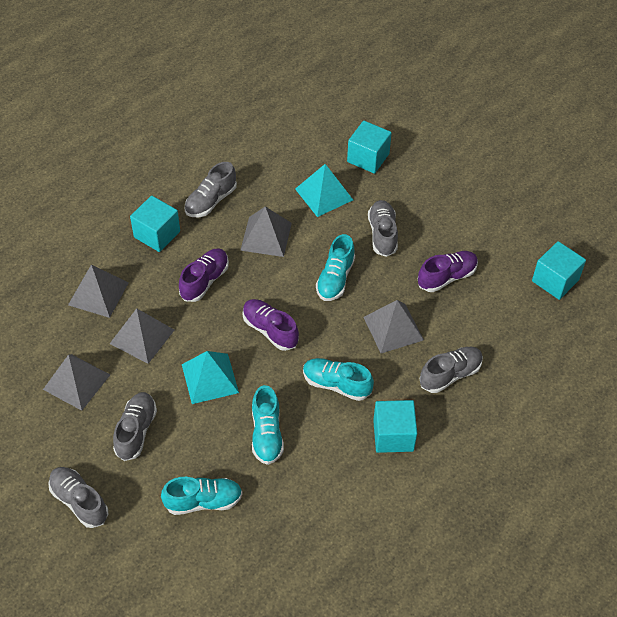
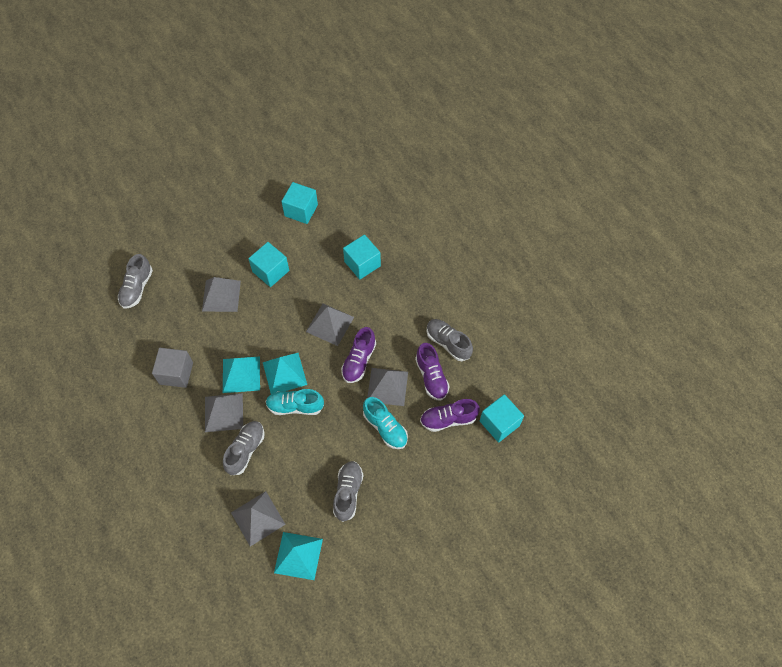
grey cube: none = 0 -> [152,348,193,388] = 1
grey shoe: [48,467,108,528] [113,392,157,461] [185,162,237,217] [368,200,398,257] [420,347,483,393] = 5 -> [118,254,153,308] [223,421,264,475] [333,461,364,522] [426,319,473,361] = 4
turquoise pyramid: [182,351,239,404] [295,164,353,217] = 2 -> [223,356,260,393] [263,353,307,394] [274,532,323,580] = 3
turquoise shoe: [161,477,243,515] [252,385,284,465] [303,358,374,401] [316,234,355,301] = 4 -> [266,389,324,415] [363,397,408,449] = 2

